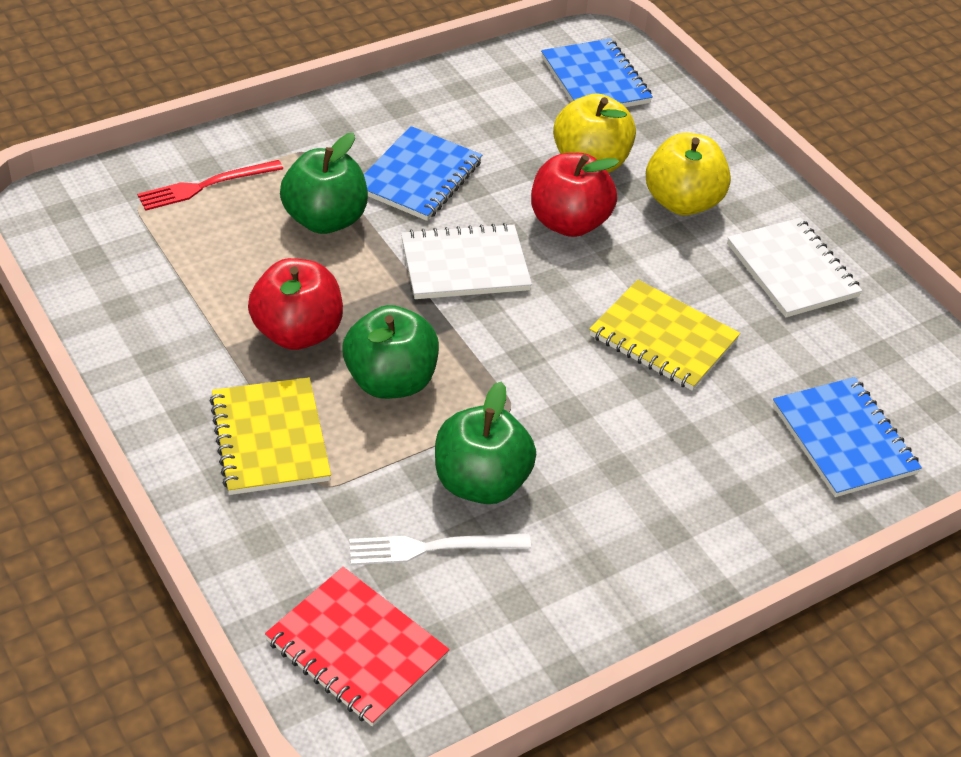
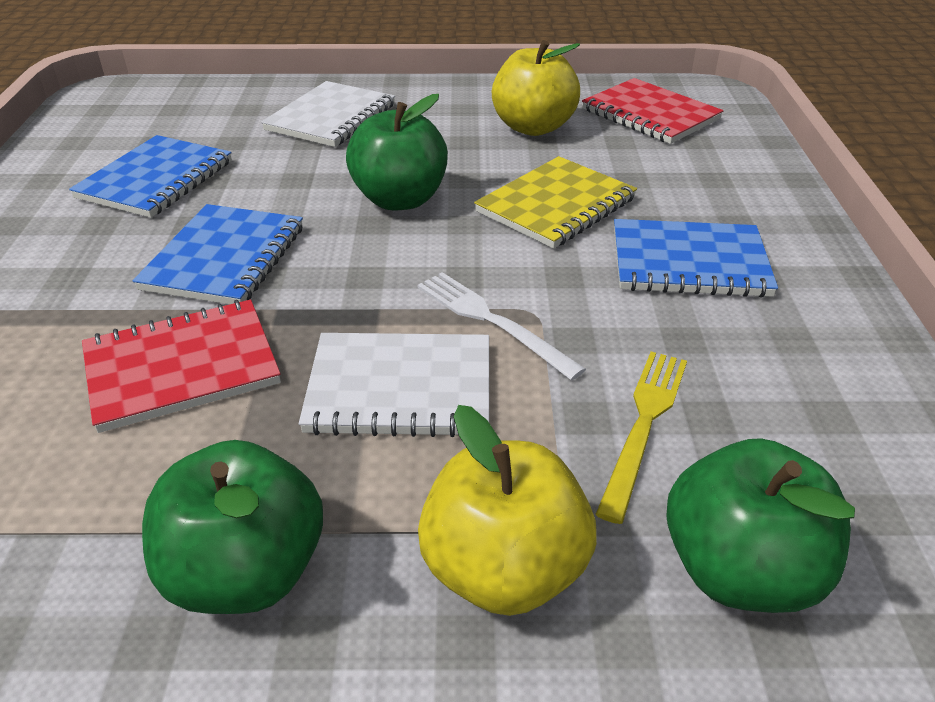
red apple: [248,258,343,350] [531,153,619,237] = 2 -> none = 0
red fork: [137,160,283,211] = 1 -> none = 0
red notebook: [265,567,450,726] = 1 -> [82,300,281,433] [582,78,723,144] = 2
yellow fork: none = 0 -> [596,352,687,524] = 1
yellow notebook: [209,377,331,495] [589,280,740,391] = 2 -> [474,156,637,248] = 1

